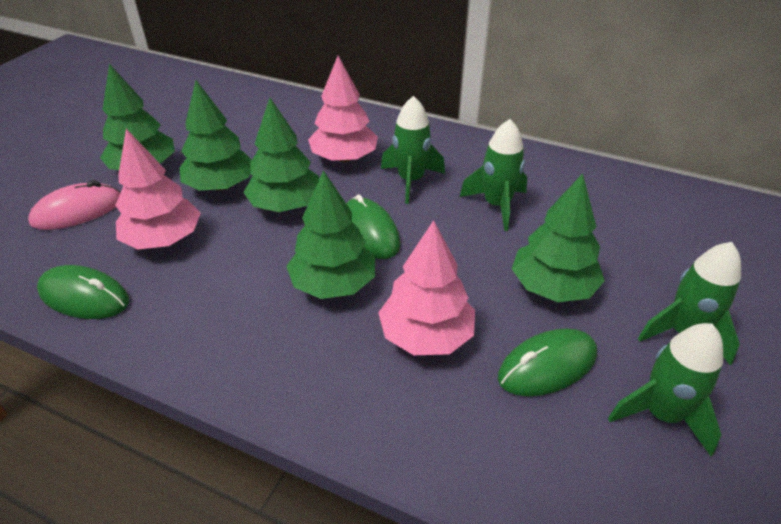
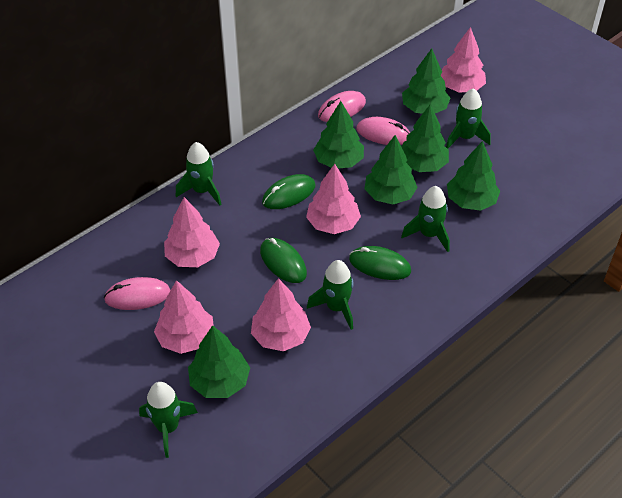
green rocket: [381,96,445,204] [459,119,527,231] [608,323,724,456] [638,242,741,366] = 4 -> [139,382,198,458] [176,142,222,205] [307,260,354,330] [401,186,450,252] [446,88,491,149] = 5
green tree: [100,64,175,170] [179,80,252,191] [243,98,319,212] [286,170,375,299] [512,173,605,302] = 5 -> [188,325,250,398] [313,101,364,168] [364,135,418,204] [401,105,449,172] [402,48,451,114] [447,141,500,211] = 6
pink mouse: [28,180,121,230] = 1 -> [104,277,171,310] [318,91,366,122] [356,117,410,145] = 3
pink tree: [115,129,201,250] [308,56,378,162] [378,220,475,355] = 3 -> [154,280,214,354] [164,197,220,267] [251,278,311,351] [306,164,361,234] [441,27,486,93] = 5

